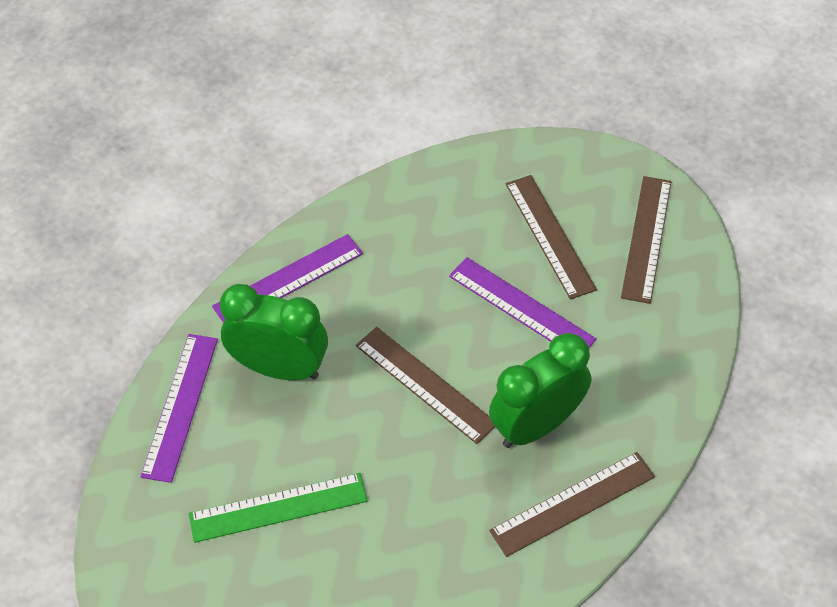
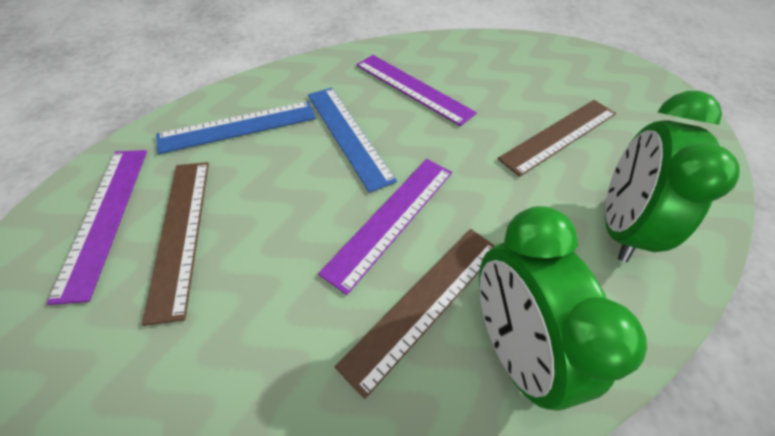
blue ruler: none = 0 -> [156,101,316,154] [308,88,397,193] = 2
brown ruler: [356,327,495,444] [489,452,655,557] [506,175,597,299] [621,176,671,304] = 4 -> [142,162,209,326] [335,229,495,399] [498,100,616,177] = 3
green ruler: [189,473,368,543] = 1 -> none = 0

